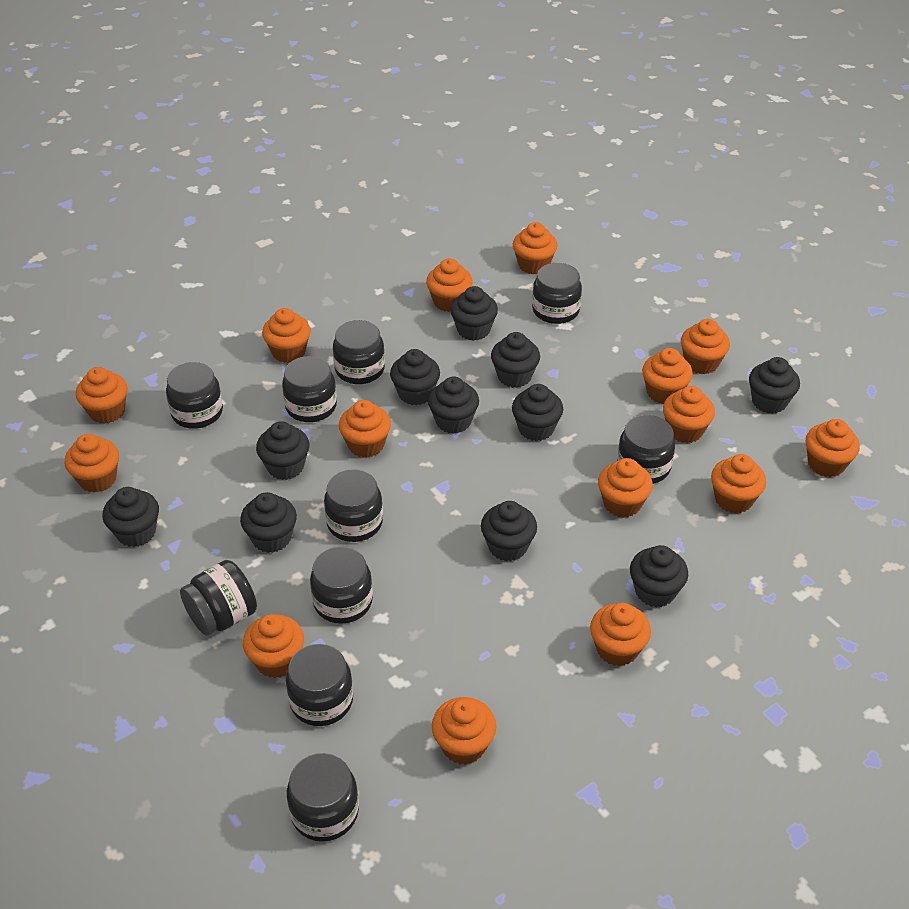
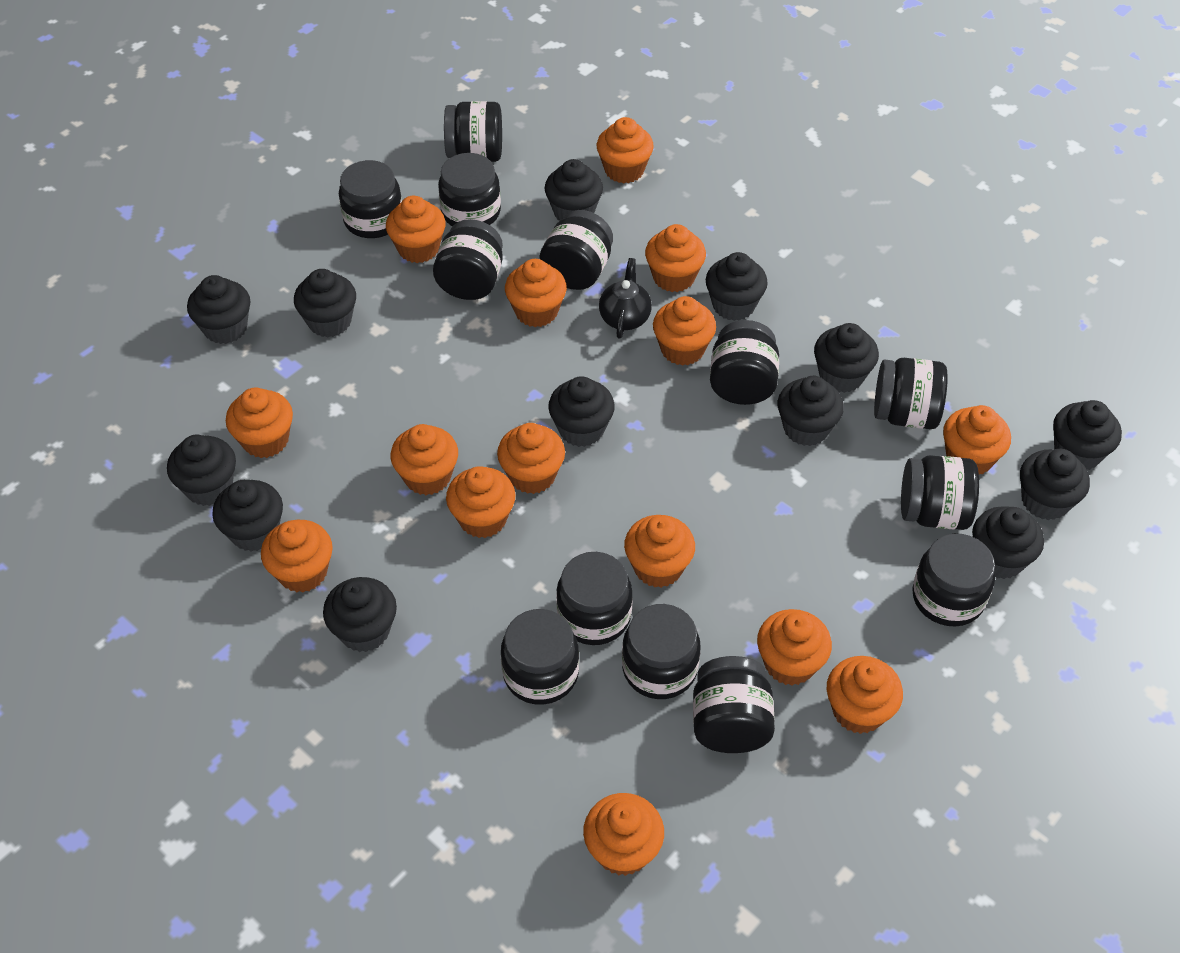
black cupcake: [102,487,159,547] [240,492,297,553] [256,421,310,480] [390,349,440,405] [428,376,479,434] [450,286,498,341] [481,501,537,562] [491,332,540,388] [512,384,563,441] [630,545,688,607] [749,357,800,414] = 11 -> [167,435,236,506] [187,275,250,344] [212,480,283,551] [294,269,356,338] [323,577,397,652] [545,159,603,221] [548,376,615,447] [706,252,768,321] [778,376,844,446] [814,323,879,393] [972,506,1044,579] [1020,449,1090,520] [1053,400,1122,470] = 13
black jar: [166,362,223,429] [180,560,257,635] [282,356,337,422] [286,644,353,726] [287,753,359,842] [310,547,373,624] [324,469,383,542] [333,320,385,384] [532,263,582,324] [617,415,675,484] = 10 -> [339,160,402,238] [433,219,503,300] [438,153,501,226] [444,101,502,162] [501,609,579,705] [540,210,613,290] [556,552,633,645] [622,604,701,699] [693,656,775,753] [710,320,779,405] [874,358,948,429] [901,455,979,530] [912,534,995,627] = 13
black teapot: none = 0 -> [599,258,652,338] = 1

